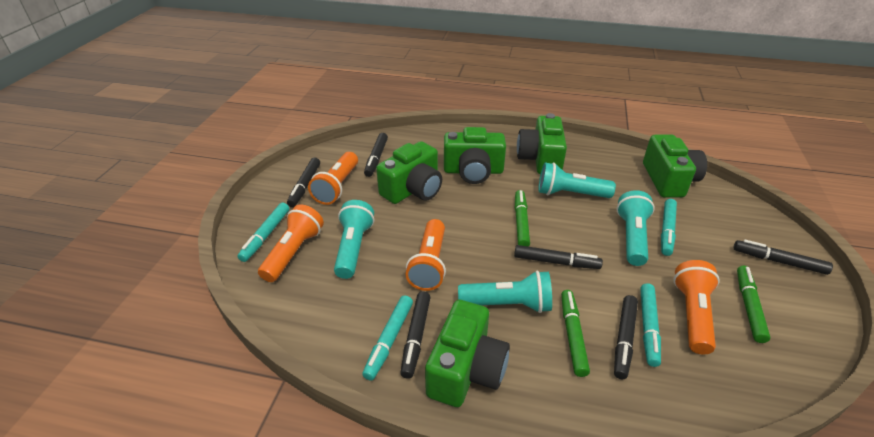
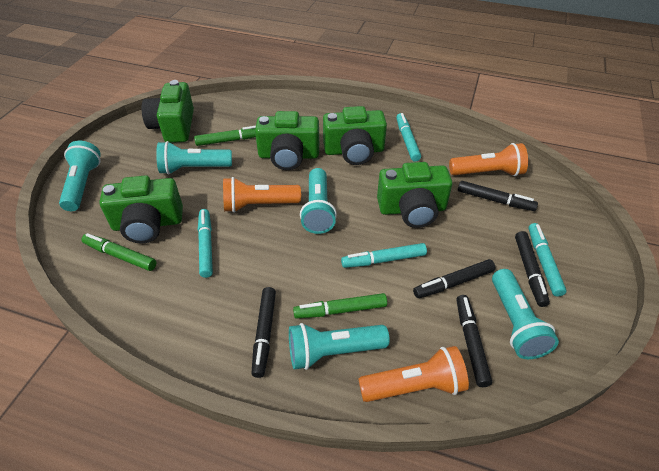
black marker: [287,158,320,207] [364,133,388,177] [400,291,431,379] [514,245,603,269] [614,295,638,379] [733,240,833,275] = 6 -> [251,287,276,378] [413,259,496,298] [457,295,492,387] [458,181,538,211] [515,231,550,307] = 5
orange flashlight: [258,204,324,282] [308,152,358,205] [405,219,446,291] [673,260,720,354] = 4 -> [223,177,301,213] [358,346,469,402] [449,143,528,176] = 3
turquoise flashlight: [334,200,374,279] [458,271,552,313] [538,163,616,198] [617,190,655,266] = 4 -> [59,141,101,211] [156,141,232,175] [289,323,390,370] [300,168,337,234] [492,269,559,359] = 5

